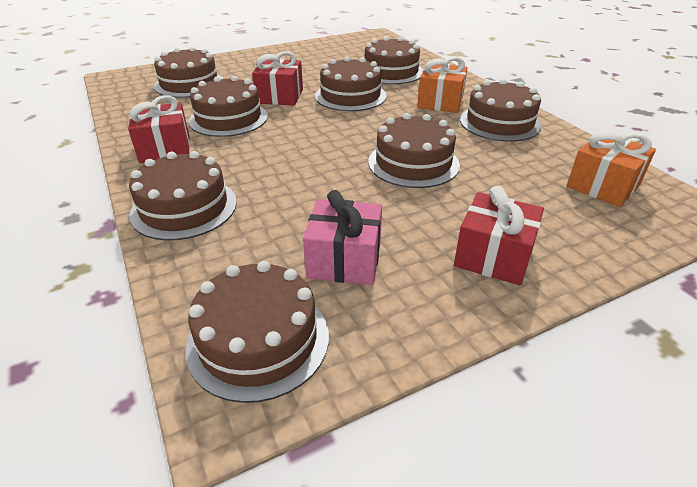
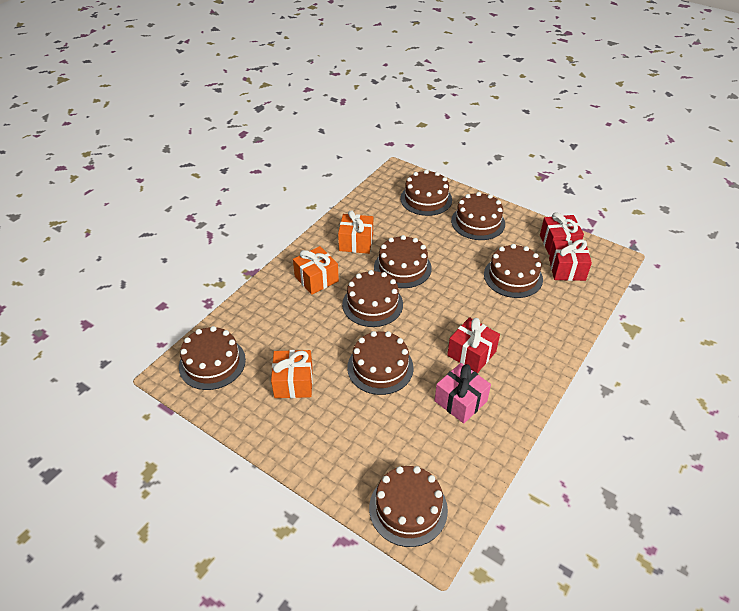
orange gift: [417,57,467,113] [567,131,656,207] = 2 -> [271,350,313,398] [293,246,339,295] [338,210,373,254] = 3

